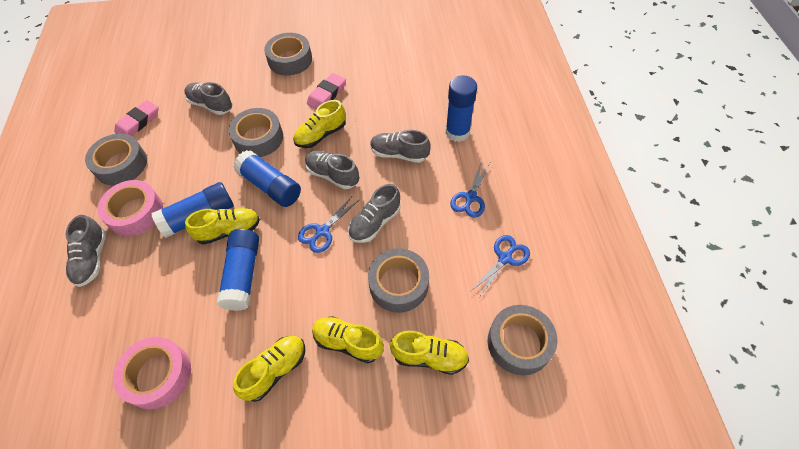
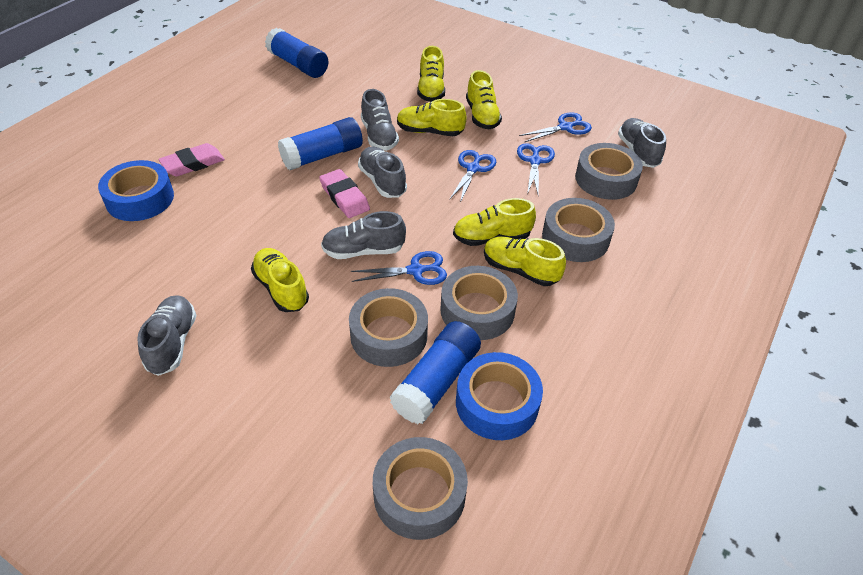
blue glue stick: [151,182,233,238] [217,229,259,311] [233,150,301,207] [446,75,477,142] = 4 -> [265,28,328,78] [278,117,363,170] [389,321,481,424] = 3
blue scissors: [298,195,359,253] [450,160,490,217] [470,235,530,299] = 3 -> [350,251,447,285] [449,150,496,203] [517,143,555,195] [519,112,592,142] = 4
blue tape: none = 0 -> [98,160,174,221] [456,352,543,440] = 2
pink tape: [97,180,163,236] [113,337,191,409] = 2 -> none = 0
yellow shoe: [185,208,260,245] [233,336,305,402] [293,100,345,148] [312,316,384,363] [390,331,469,375] = 5 -> [251,248,309,312] [397,99,467,136] [417,46,445,102] [453,198,536,246] [466,70,502,129] [484,237,566,286] = 6

